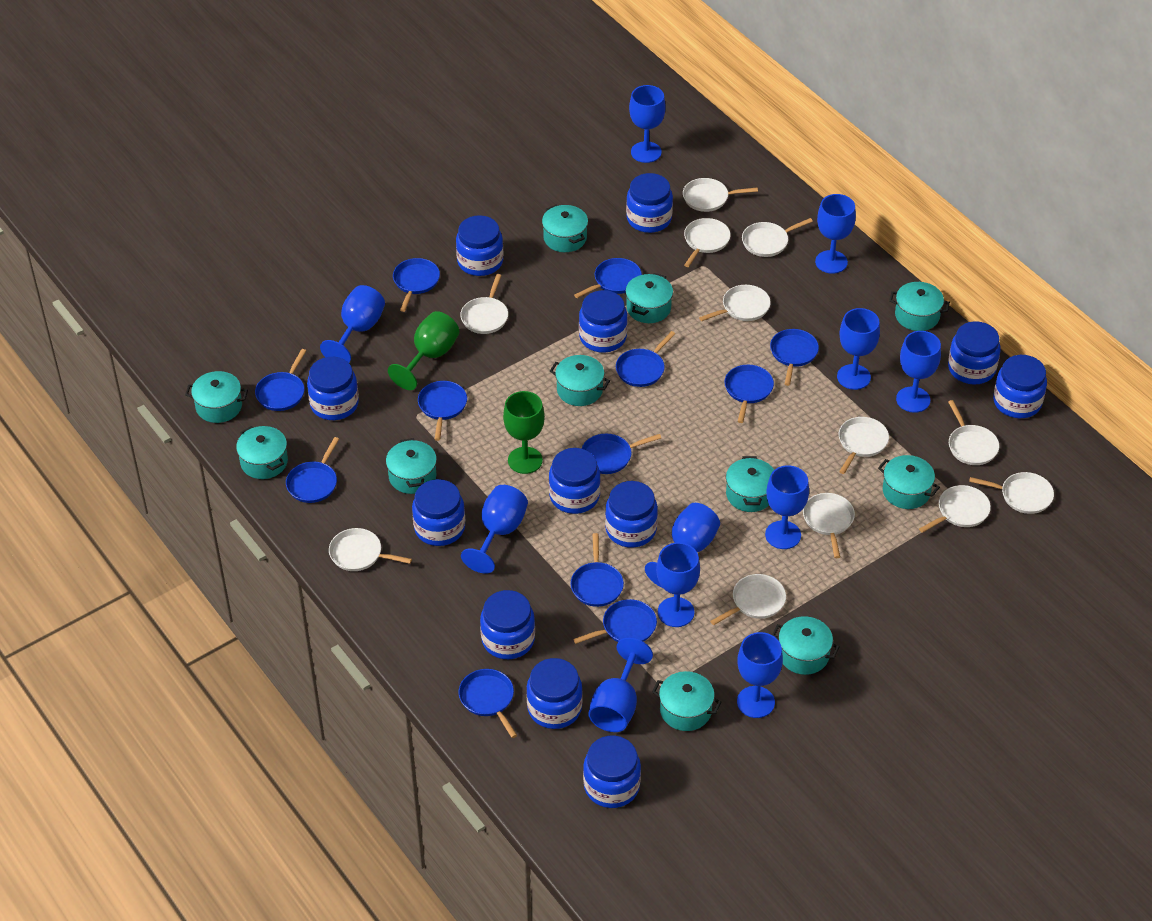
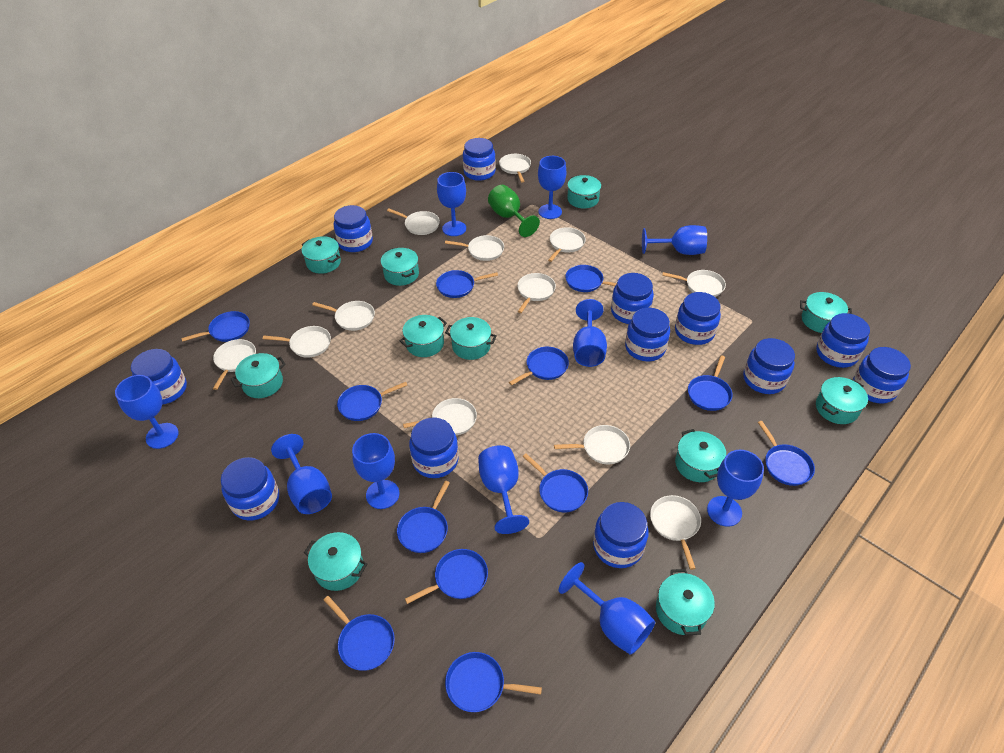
blue goblet: [320,285,385,363] [461,485,528,574] [588,638,653,732] [629,85,666,163] [645,503,720,587] [656,542,700,627] [737,632,783,718] [765,465,809,549] [815,194,856,274] [837,308,880,390] [896,331,941,413] = 11 -> [115,375,179,449] [271,434,332,514] [352,433,399,509] [437,172,466,236] [478,445,529,534] [538,156,566,219] [559,562,655,655] [573,299,607,367] [642,225,707,255] [707,450,764,527] = 10
green goblet: [388,311,459,390] [503,391,545,474] = 2 -> [488,185,540,237] = 1

